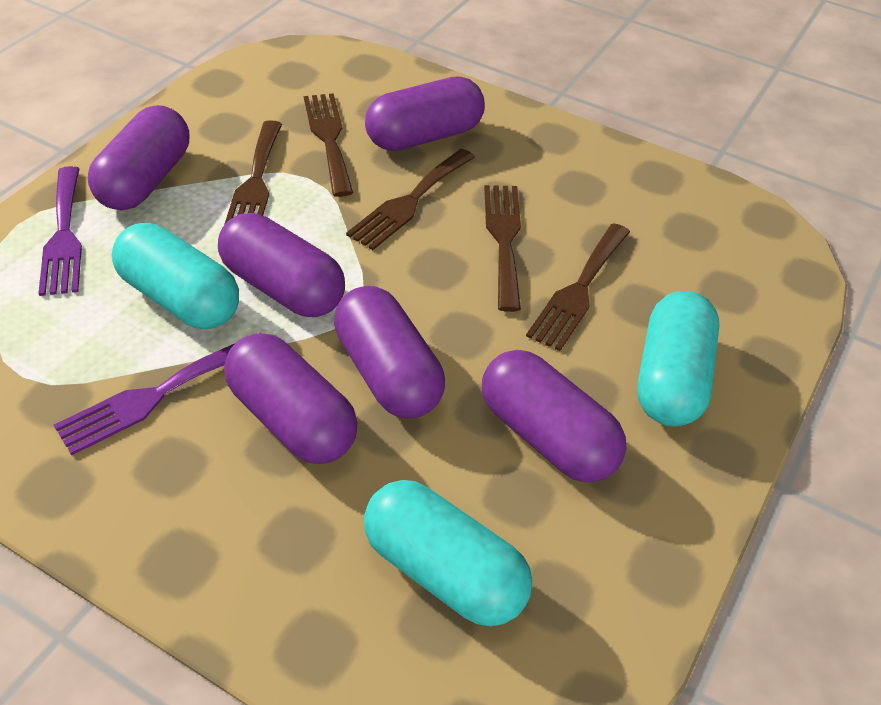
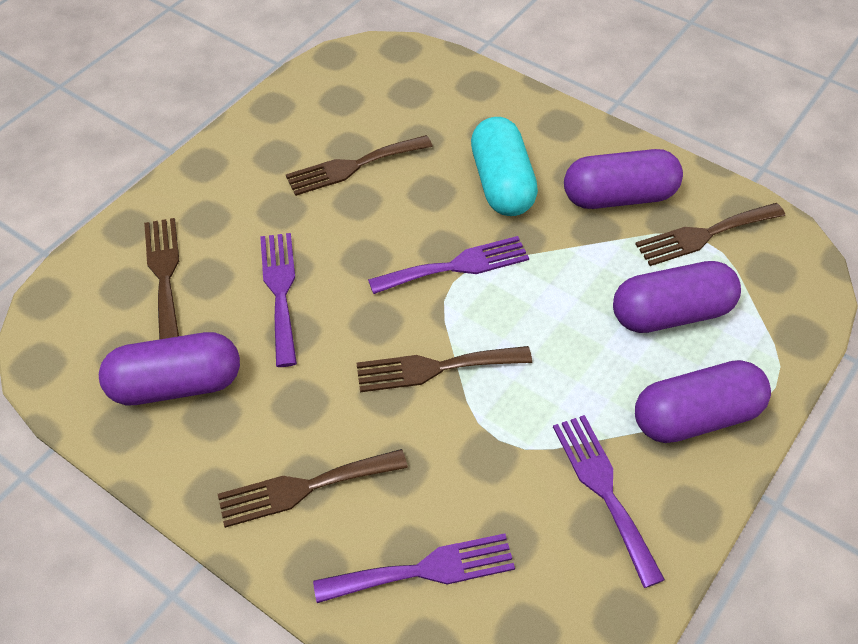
purple capsule: [88,105,189,210] [218,213,345,317] [224,333,358,464] [334,286,445,418] [365,76,485,151] [482,350,626,482] = 6 -> [99,332,240,405] [564,149,683,209] [613,261,741,333] [635,360,771,443] = 4
purple fork: [38,166,82,296] [54,343,235,455] = 2 -> [260,233,297,367] [313,533,515,603] [368,236,529,294] [553,415,665,588] = 4
turquoise capsule: [112,223,239,329] [364,480,532,626] [637,291,720,427] = 3 -> [471,117,538,216] = 1

